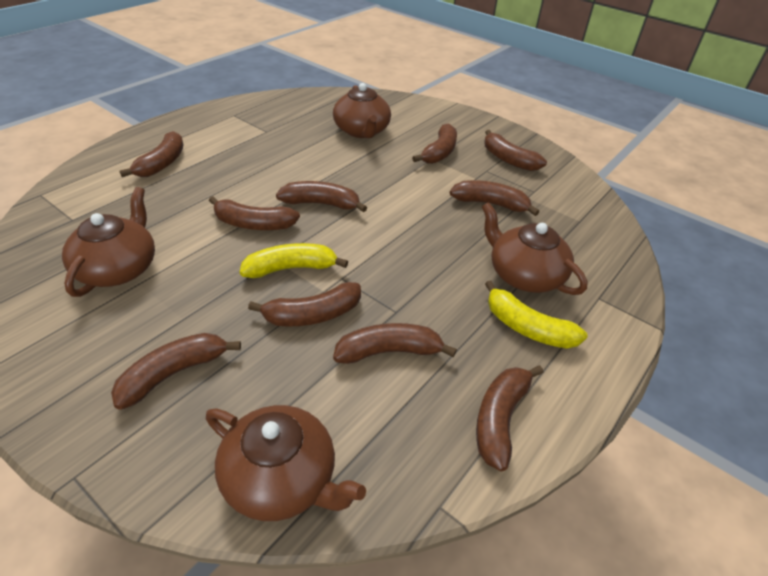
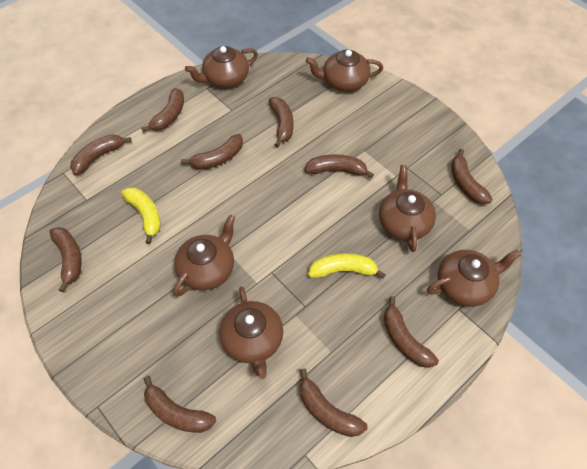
brown teapot: [62,187,155,297] [206,405,366,521] [333,83,391,138] [482,202,588,295] = 4 -> [173,215,235,297] [185,46,258,88] [219,287,283,379] [306,49,383,91] [379,165,436,252] [427,250,521,307] = 6

